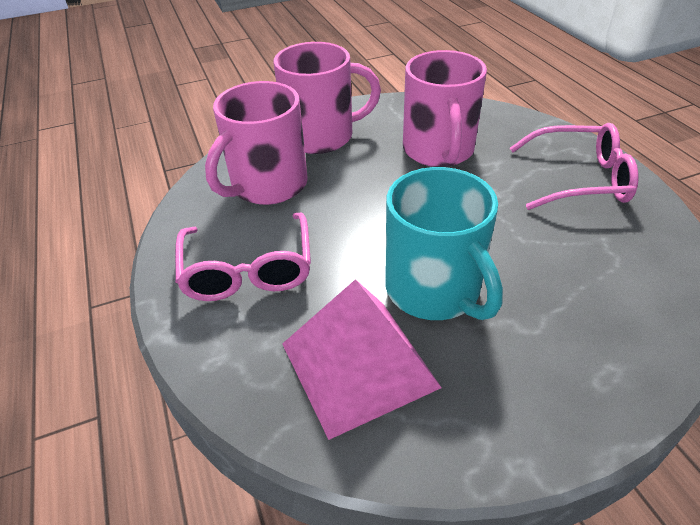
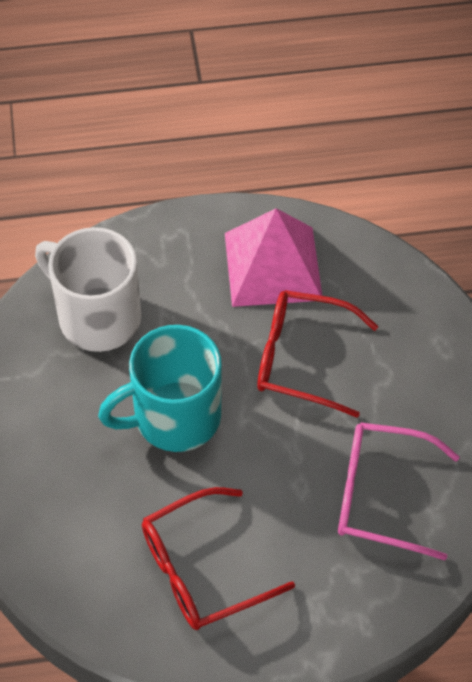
pink glasses: [175,213,311,301] [510,123,639,210] = 2 -> [338,422,460,560] = 1
pink mug: [205,81,308,205] [274,42,381,154] [403,50,487,167] = 3 -> none = 0
red glasses: none = 0 -> [142,487,295,630] [257,290,378,418] = 2
white mug: none = 0 -> [35,227,141,352] = 1

